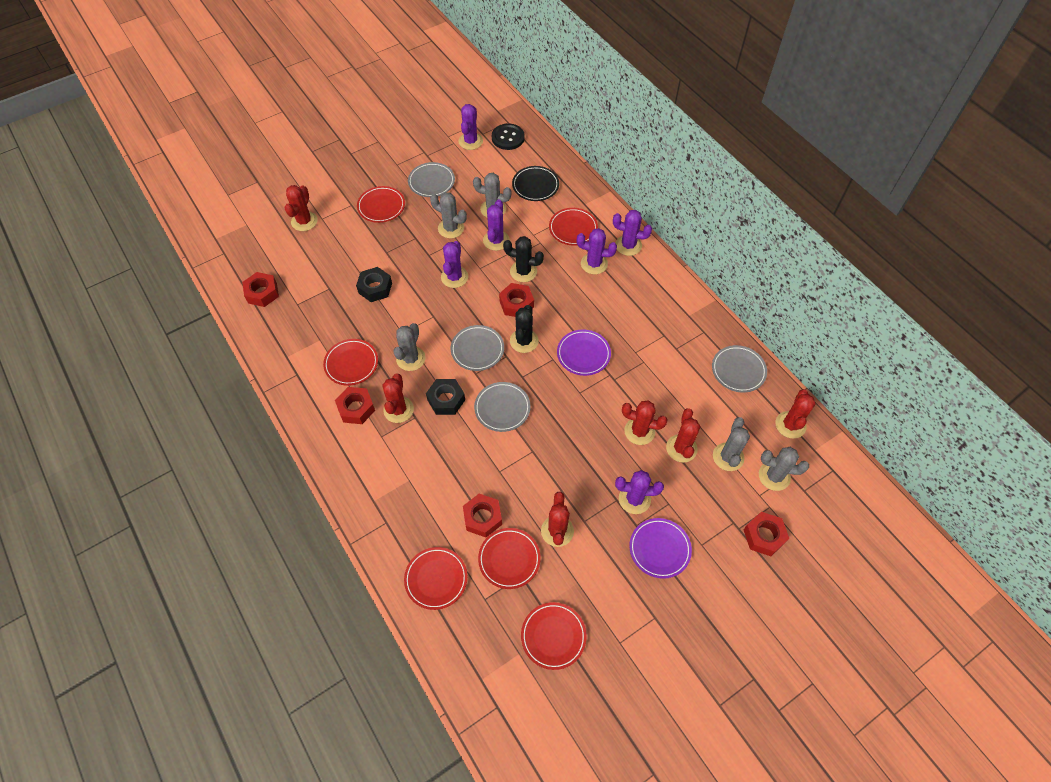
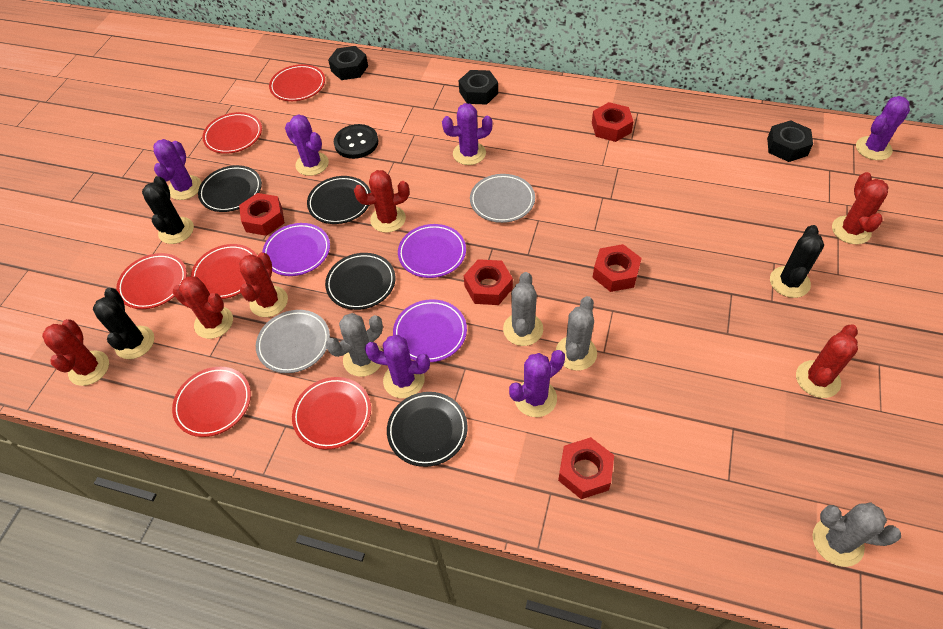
black cactus: [503,236,544,282] [510,305,539,353] = 2 -> [93,288,154,359] [142,176,194,244] [770,225,824,298] = 3
black nut: [356,267,392,302] [426,379,465,415] = 2 -> [328,46,368,80] [459,70,498,105] [767,120,813,162] = 3
black plate: [512,166,559,201] = 1 -> [198,165,262,212] [307,176,371,224] [325,253,396,310] [387,392,468,467] = 4
grey cactus: [394,323,425,371] [430,192,467,238] [473,173,512,217] [713,417,750,471] [759,447,809,491] = 5 -> [326,313,383,377] [503,272,543,346] [556,296,597,371] [813,502,901,567] = 4
grey plate: [408,162,455,197] [451,325,504,371] [474,382,531,432] [712,345,767,393] = 4 -> [256,310,330,373] [470,174,535,223] = 2
purple plate: [557,330,611,376] [629,518,692,579] = 2 -> [262,223,330,276] [393,299,467,362] [398,224,466,278] = 3

